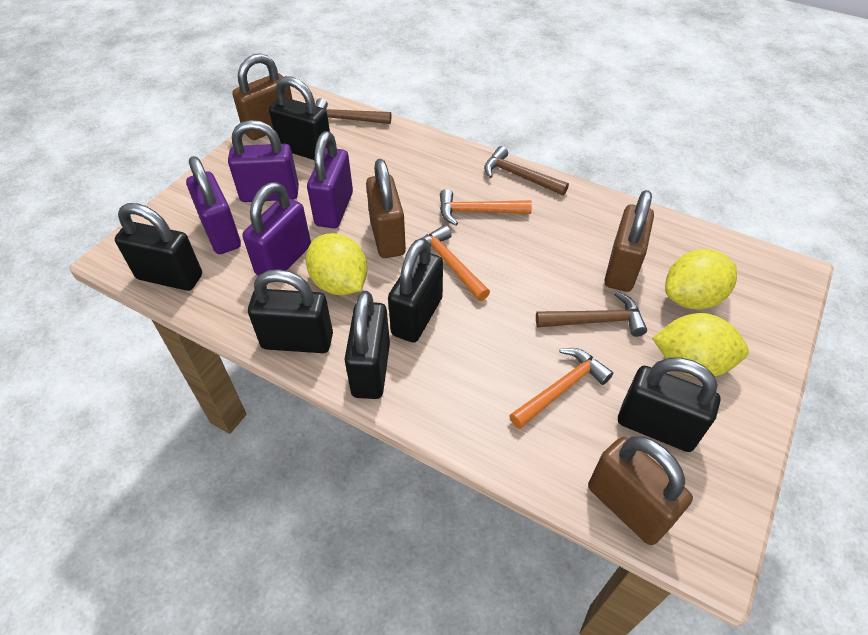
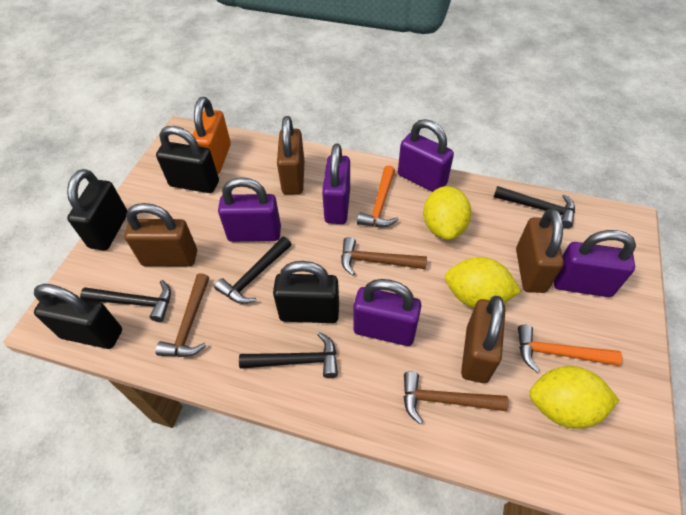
black hammer: none = 0 -> [80,280,171,322] [214,237,291,304] [239,332,338,378] [494,186,575,229] = 4
black padlock: [115,203,202,291] [248,269,333,353] [269,76,330,160] [344,291,390,399] [388,238,443,343] [618,358,720,452] = 6 -> [34,284,122,349] [67,169,128,250] [156,126,219,193] [273,261,339,323] = 4
orange hammer: [422,225,490,301] [440,189,532,226] [509,348,613,429] = 3 -> [357,165,399,227] [518,325,623,372] = 2
orange padlock: none = 0 -> [193,97,231,174] = 1
purple padlock: [186,156,241,254] [228,120,299,202] [242,182,311,276] [307,131,353,228] = 4 -> [218,177,281,242] [322,144,350,224] [353,279,421,346] [398,119,454,192] [554,230,636,297] = 5

